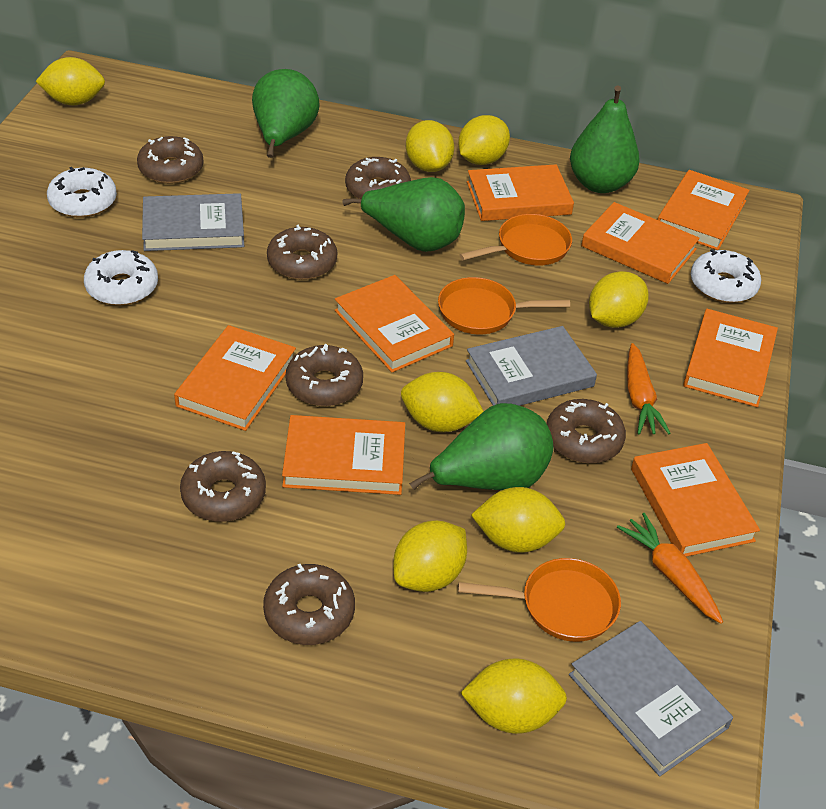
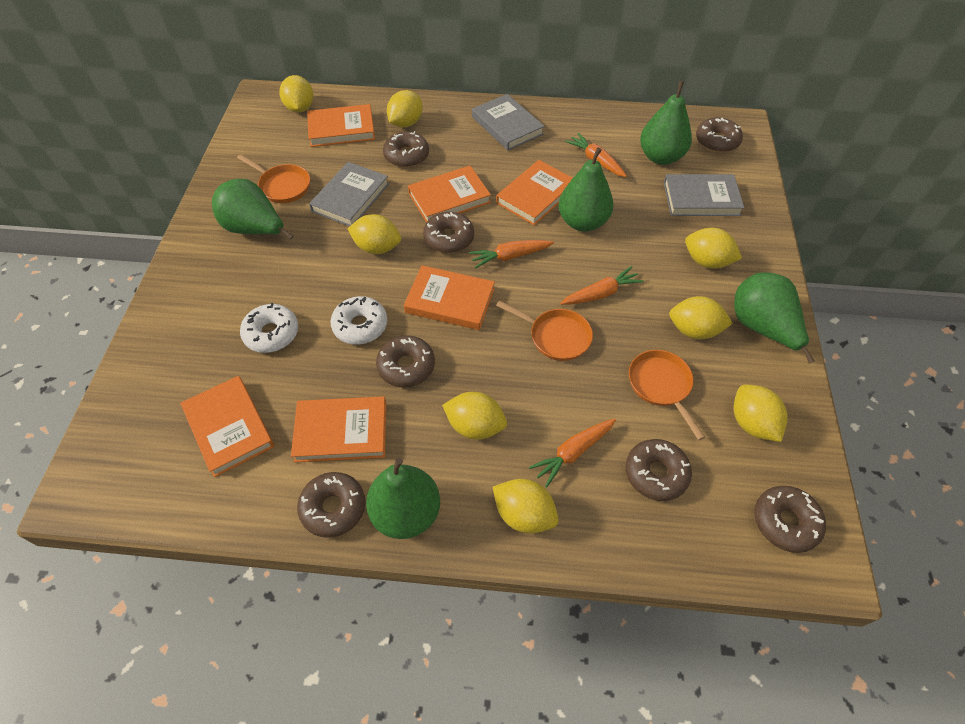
green pear: [252,69,320,158] [342,177,465,252] [409,403,553,490] [570,86,640,193] = 4 -> [212,179,294,240] [366,457,440,539] [559,147,614,232] [640,81,692,165] [734,272,815,364] = 5
orange book: [174,325,296,431] [282,415,405,495] [334,275,454,373] [467,164,574,221] [581,202,700,284] [631,443,760,557] [657,170,750,250] [683,309,778,407] = 8 -> [180,376,274,477] [291,396,386,462] [307,104,375,147] [404,265,495,330] [408,166,491,223] [496,160,573,225] = 6
orange carrot: [617,513,723,624] [627,343,670,435] = 2 -> [469,240,554,269] [529,419,616,487] [560,266,644,305] [565,133,627,177] = 4
white donut: [47,167,117,218] [84,250,158,306] [691,249,761,303] = 3 -> [240,303,298,353] [330,296,387,345] = 2

